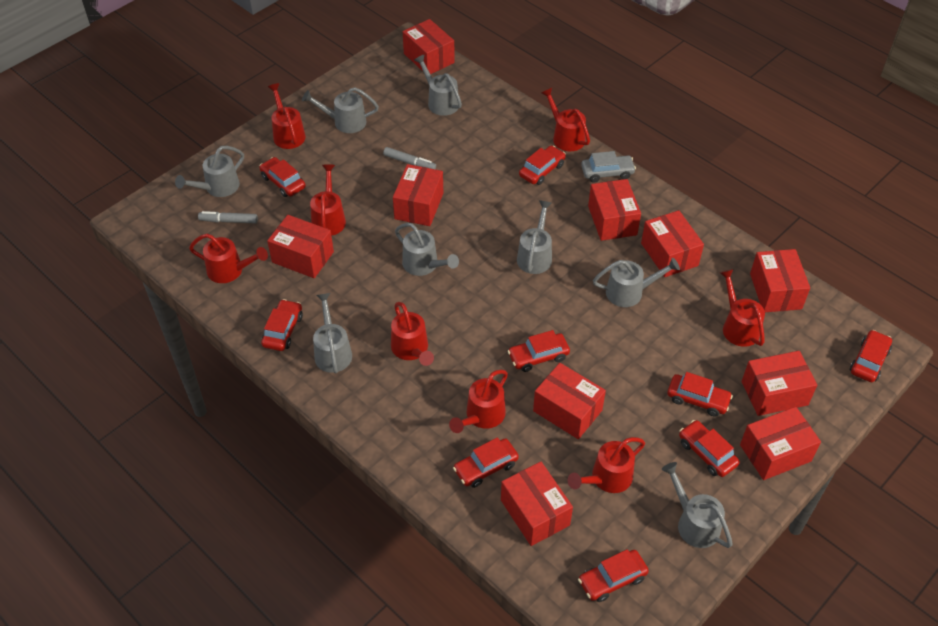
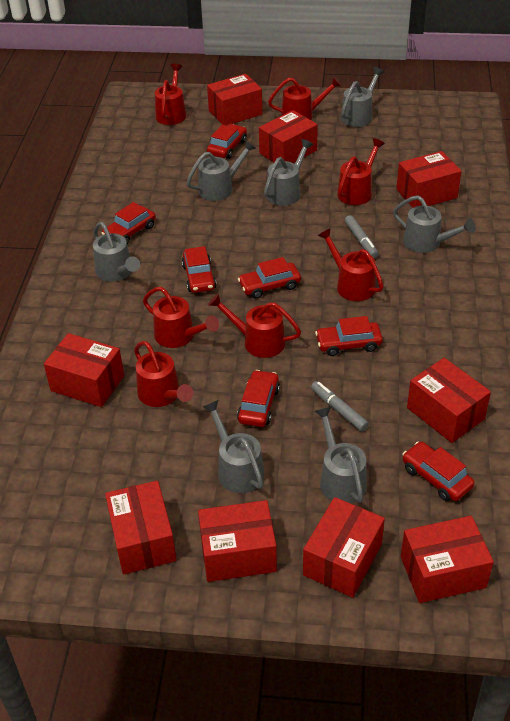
grey car: [581,151,636,183] = 1 -> none = 0
grey watering can: [175,146,244,197] [302,87,379,133] [313,293,352,373] [395,223,459,276] [414,54,462,116] [517,200,552,274] [593,257,680,307] [662,462,733,548] = 8 -> [93,222,140,282] [186,140,256,201] [203,400,264,493] [264,139,314,206] [314,407,367,503] [341,67,385,127] [393,195,476,253] = 7
red box: [267,215,334,278] [393,164,443,226] [403,19,455,74] [501,461,573,546] [533,363,606,439] [588,179,641,241] [641,210,704,277] [740,407,821,480] [742,351,817,416] [750,249,810,312] = 10 -> [44,333,124,407] [105,481,177,574] [198,500,277,582] [207,74,262,126] [259,110,318,163] [303,497,385,598] [396,151,461,208] [401,516,494,603] [407,358,491,443] = 9
red car: [259,157,306,197] [261,299,303,351] [453,437,519,488] [508,330,570,372] [519,146,566,185] [578,549,649,602] [667,372,733,416] [679,420,740,477] [850,330,892,382] = 9 -> [102,202,156,244] [182,246,217,293] [207,124,247,159] [237,370,280,427] [238,257,301,299] [315,316,383,356] [402,441,475,501] = 7
red watering can: [189,234,268,283] [268,83,306,149] [310,164,346,236] [391,302,434,366] [449,370,508,433] [541,88,590,151] [568,437,645,493] [719,269,765,347] = 8 -> [134,341,193,407] [143,287,219,348] [155,63,187,125] [208,293,301,358] [268,77,342,120] [318,228,384,301] [337,138,385,205] = 7

